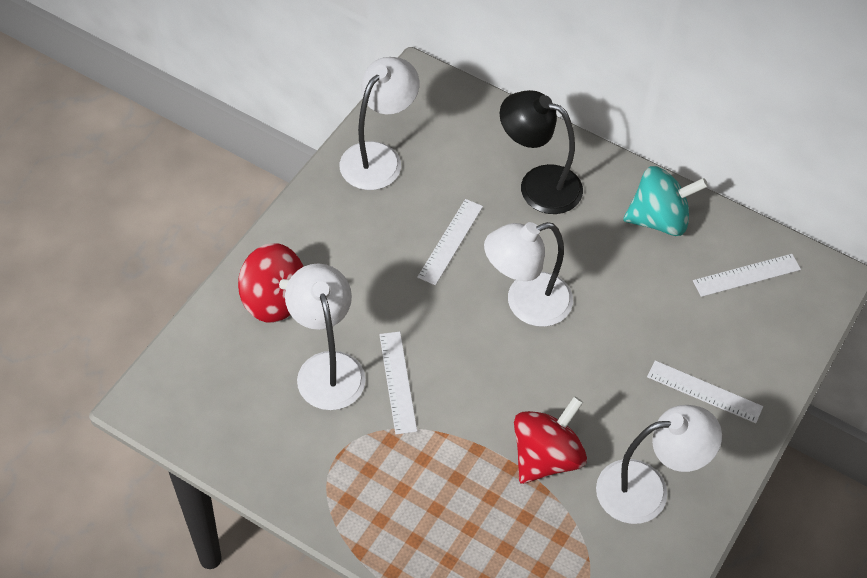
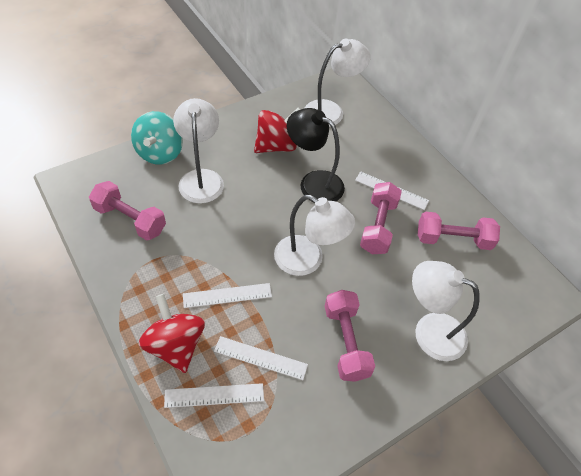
pink dumbbell: none = 0 -> [89,181,166,240] [325,290,375,382] [360,182,402,254] [418,211,500,250] = 4

